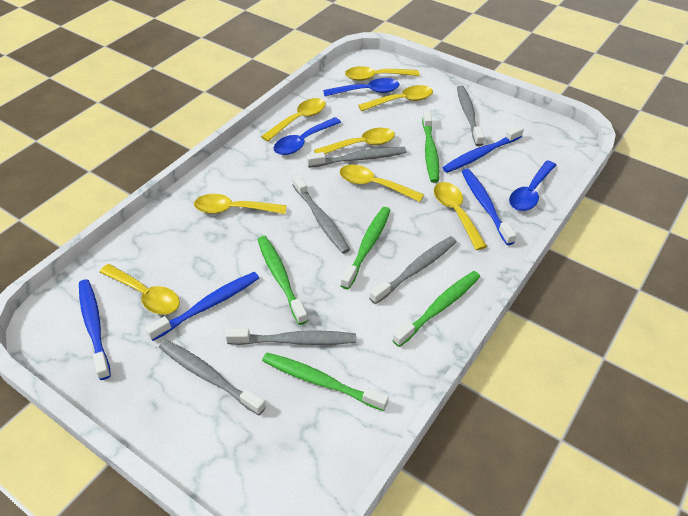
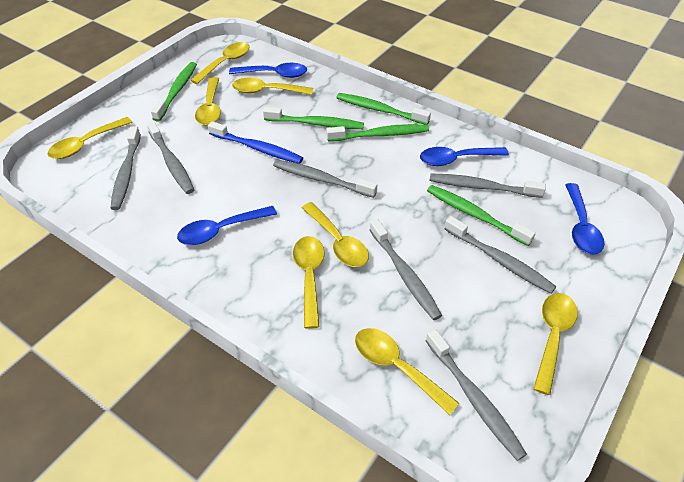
blue spoon: [273,117,341,155] [323,78,399,97] [509,161,556,211] = 3 -> [177,206,277,245] [229,63,307,78] [420,147,509,166] [565,183,604,255] = 4
blue toothbrush: [79,279,111,380] [145,272,259,341] [442,125,524,173] [462,169,516,245] = 4 -> [208,121,303,164] = 1
grey toothbrush: [159,340,266,415] [225,328,356,345] [292,175,350,254] [307,147,406,168] [370,236,457,304] [457,86,485,146] = 6 -> [110,127,141,210] [147,121,194,194] [273,160,377,198] [370,219,442,320] [426,329,527,461] [430,174,546,198] [444,216,556,294] = 7

